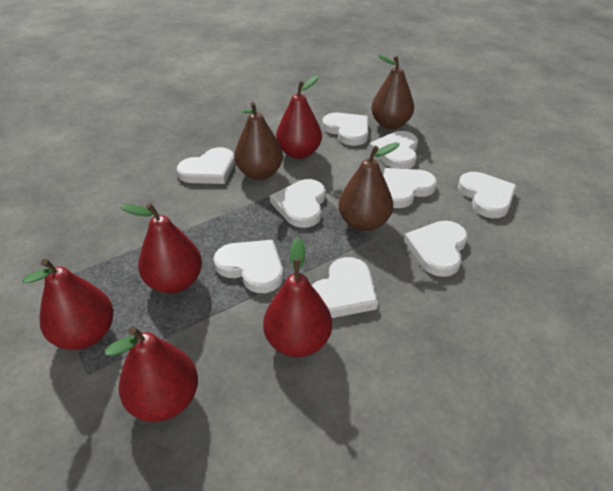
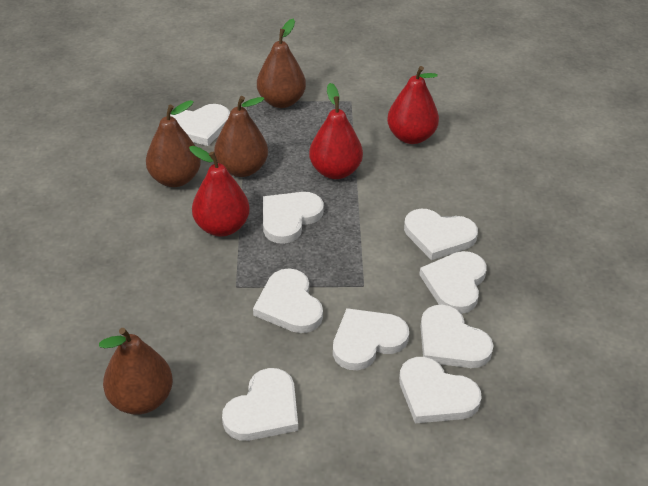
brown pear: [234,102,283,180] [338,142,400,231] [371,55,414,129] = 3 -> [99,328,173,415] [146,100,201,187] [214,96,268,177] [257,19,306,108] = 4
red pear: [22,259,114,350] [105,326,198,422] [120,203,202,294] [263,237,332,357] [276,76,322,159] = 5 -> [189,146,250,237] [309,83,363,179] [387,66,439,144] = 3

